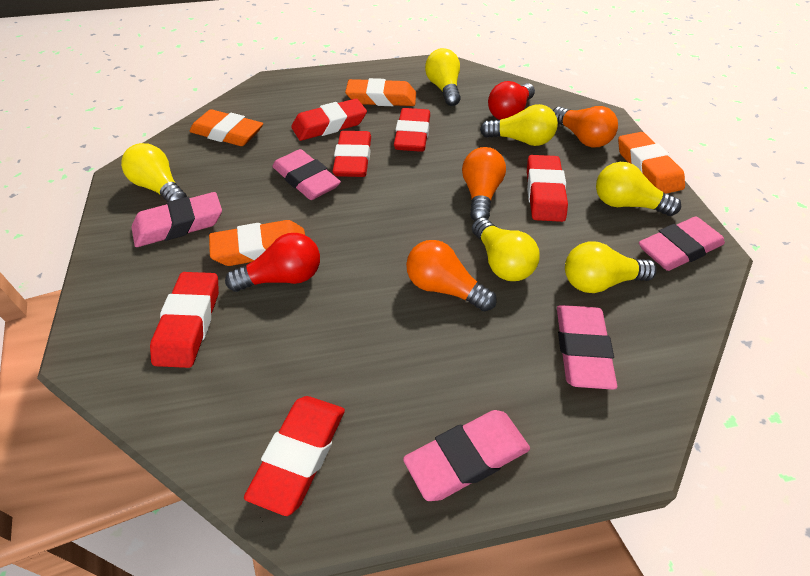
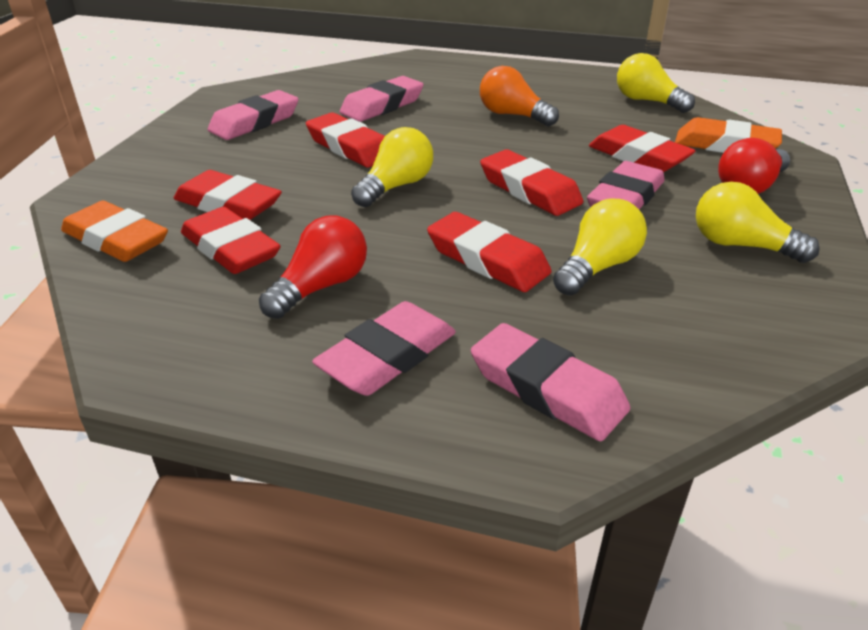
orange eraser: [189,109,263,146] [209,220,305,266] [345,78,416,106] [618,132,685,194] = 4 -> [61,201,168,262] [675,117,782,153] = 2
orange light bulb: [406,240,497,312] [462,147,506,221] [553,106,618,148] = 3 -> [480,66,559,126] = 1
yellow light bulb: [121,143,187,202] [425,48,461,106] [472,217,540,281] [480,104,558,146] [565,242,657,293] [596,162,681,216] = 6 -> [351,127,433,207] [553,199,647,295] [617,53,695,113] [696,182,820,263] = 4

